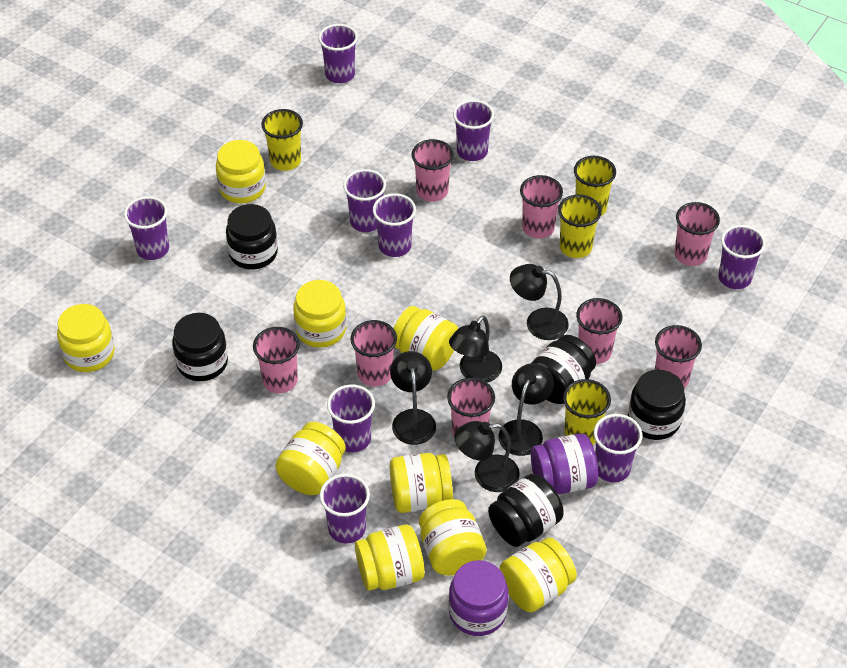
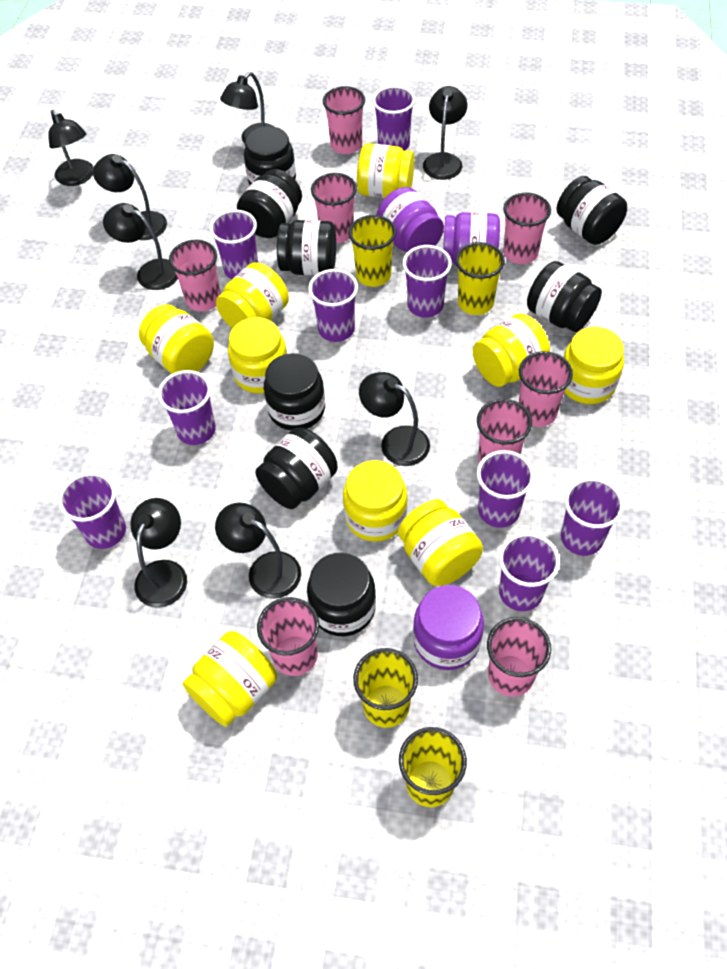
black jar: [172,313,228,381] [226,204,278,270] [488,474,564,547] [532,335,596,404] [628,370,686,440] = 5 -> [237,169,302,238] [244,126,296,185] [255,427,338,509] [264,353,325,430] [277,220,336,276] [307,552,376,636] [527,261,602,332] [556,176,627,245] = 8
black lamp: [390,351,436,445] [449,316,502,382] [454,421,520,492] [499,363,554,456] [510,264,569,340] = 5 -> [48,110,94,186] [93,154,167,240] [103,203,178,290] [130,498,187,608] [215,502,301,599] [220,72,275,144] [359,372,430,466] [423,86,467,180] = 8
purple jar: [449,560,509,636] [531,433,598,494] = 2 -> [376,187,444,252] [413,585,484,670] [443,212,500,266] = 3

